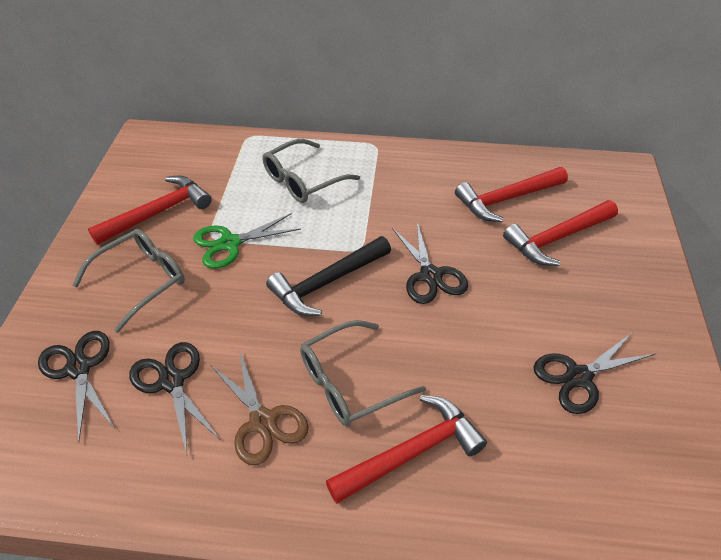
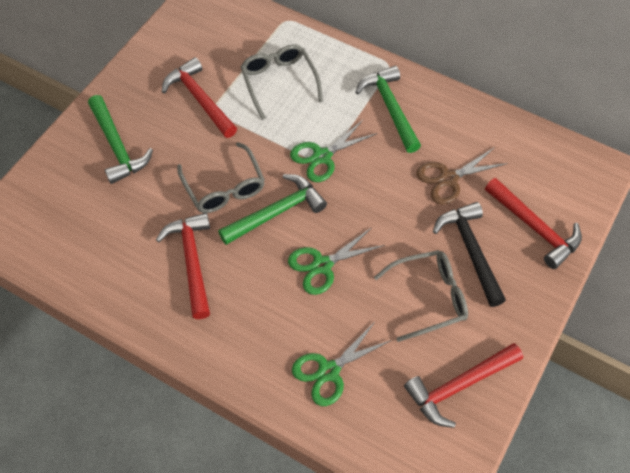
black scissors: [38,331,115,442] [129,342,220,454] [392,222,468,304] [533,333,655,414] = 4 -> none = 0
green hammer: none = 0 -> [88,95,153,184] [218,174,327,245] [355,66,421,153] = 3
green scissors: [193,213,301,269] = 1 -> [288,227,385,295] [290,120,377,182] [292,322,392,406] = 3

